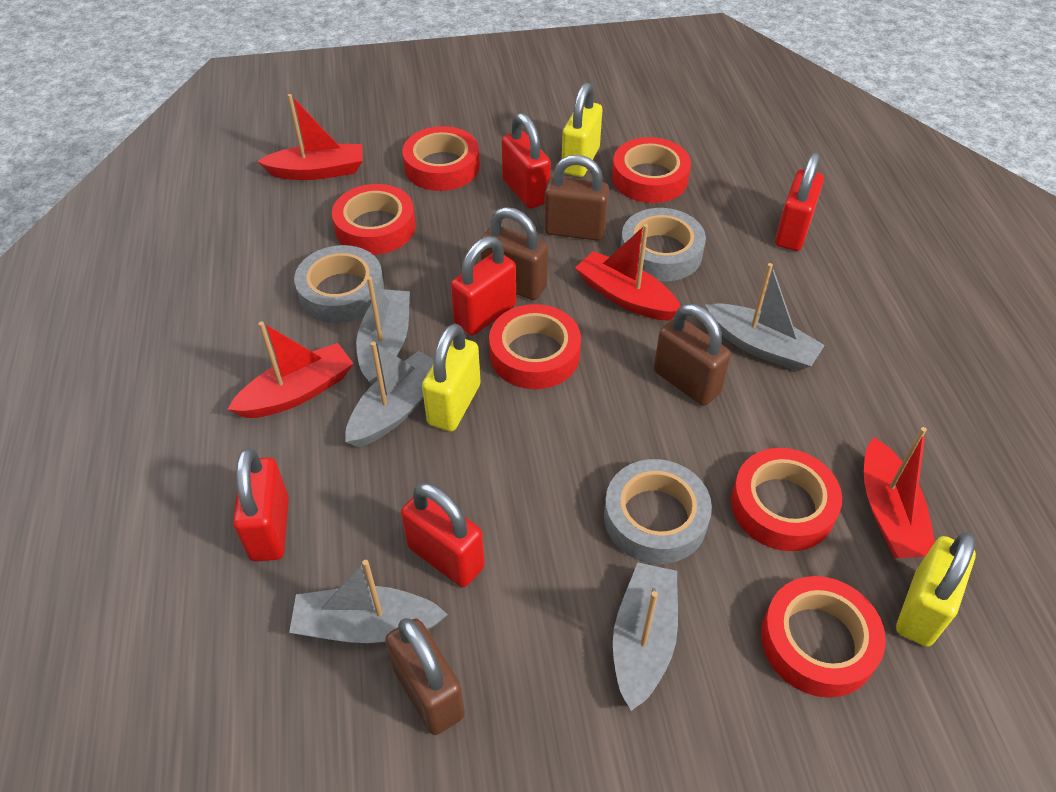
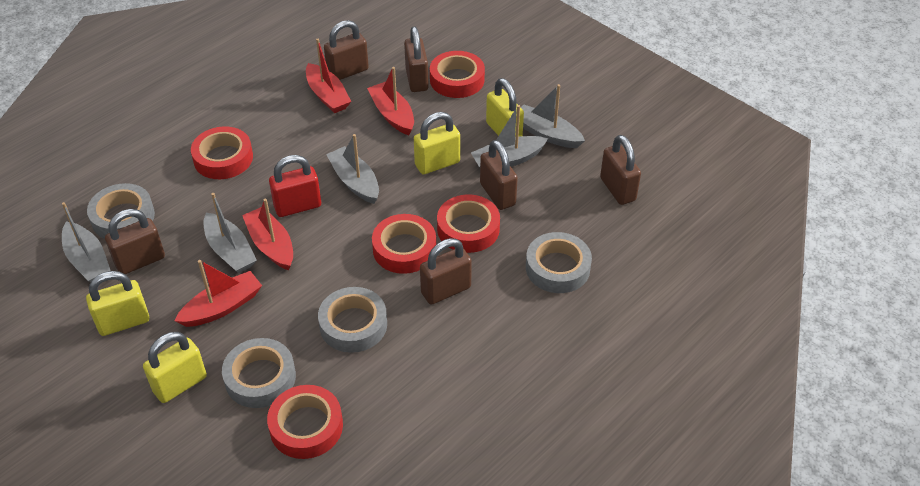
brown padlock: [385,618,465,735] [481,207,548,300] [544,155,609,241] [654,304,731,406] = 4 -> [105,209,165,274] [324,20,369,80] [404,26,429,92] [420,238,472,305] [480,140,518,210] [600,135,641,205] = 6
grey tape: [294,245,384,323] [604,459,712,564] [621,208,706,281] = 3 -> [87,183,155,239] [222,338,296,408] [318,287,387,353] [526,232,592,293] = 4
red padlock: [233,448,289,562] [401,483,485,587] [451,236,516,335] [501,113,551,209] [775,153,824,251] = 5 -> [269,155,321,217] = 1
red tape: [332,184,416,255] [402,126,480,191] [489,304,581,389] [612,137,691,203] [731,448,842,551] [761,576,886,698] = 6 -> [191,126,253,179] [267,385,343,459] [372,214,436,274] [430,51,485,98] [437,195,500,253] = 5
yellow padlock: [422,323,481,431] [562,83,602,177] [896,532,976,647] = 3 -> [86,271,149,336] [143,332,207,403] [414,112,460,175] [486,78,524,137] = 4

